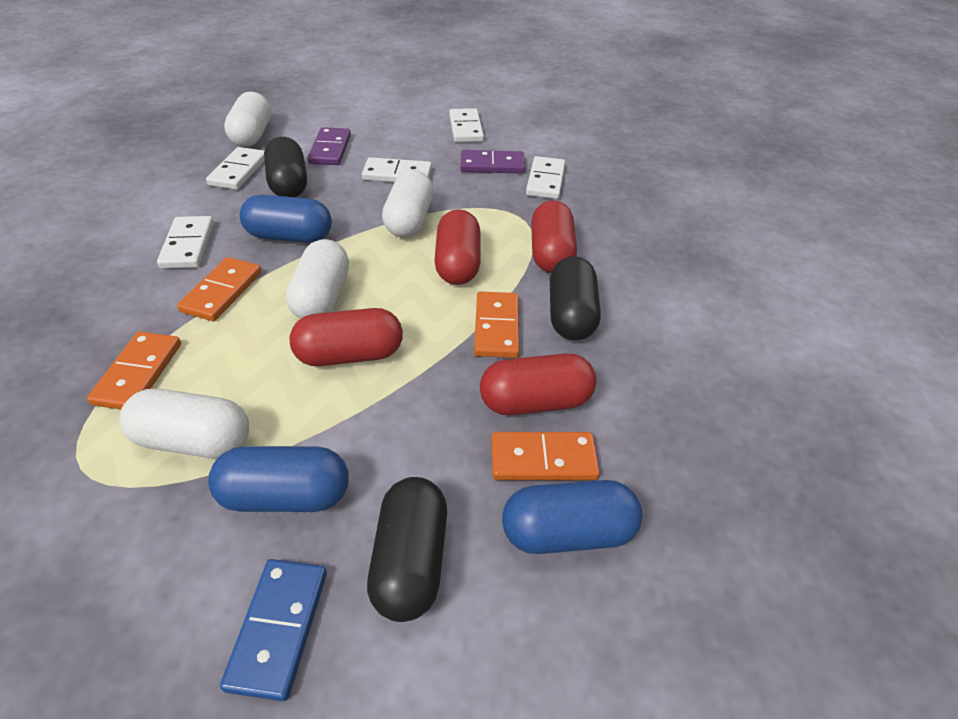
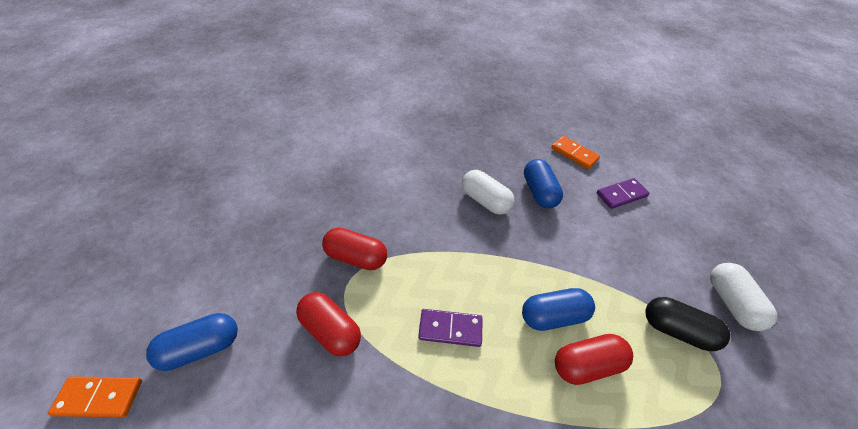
black capsule: [264,137,307,197] [367,477,447,622] [550,256,601,340] = 3 -> [646,297,730,351] = 1
blue domino: [220,559,327,701] = 1 -> none = 0
orange domino: [87,331,181,410] [177,257,261,321] [474,291,519,358] [491,432,600,480] = 4 -> [48,376,142,417] [551,136,600,169] = 2
red capsule: [290,308,403,366] [435,209,480,285] [480,353,596,415] [531,200,577,273] = 4 -> [296,292,361,357] [322,228,387,270] [555,334,633,385] = 3
white capsule: [119,389,249,458] [224,91,271,147] [286,239,349,319] [382,170,433,237] = 4 -> [462,170,515,215] [710,263,777,331] = 2
white domino: [157,216,214,269] [206,147,265,190] [362,157,432,182] [449,108,484,142] [526,156,565,199] = 5 -> none = 0

